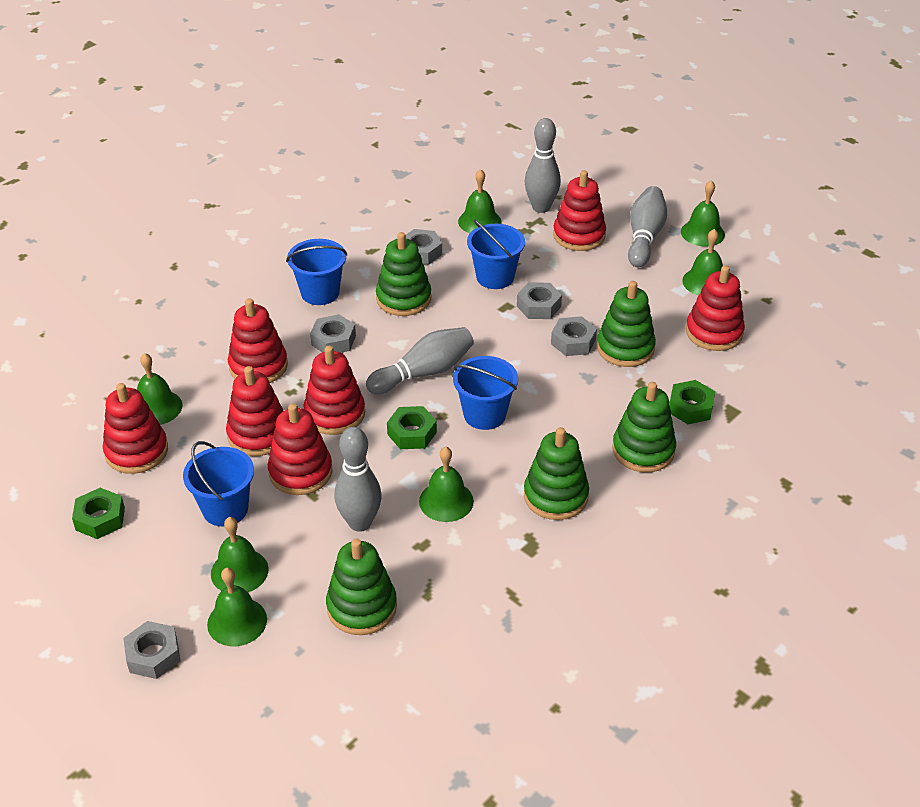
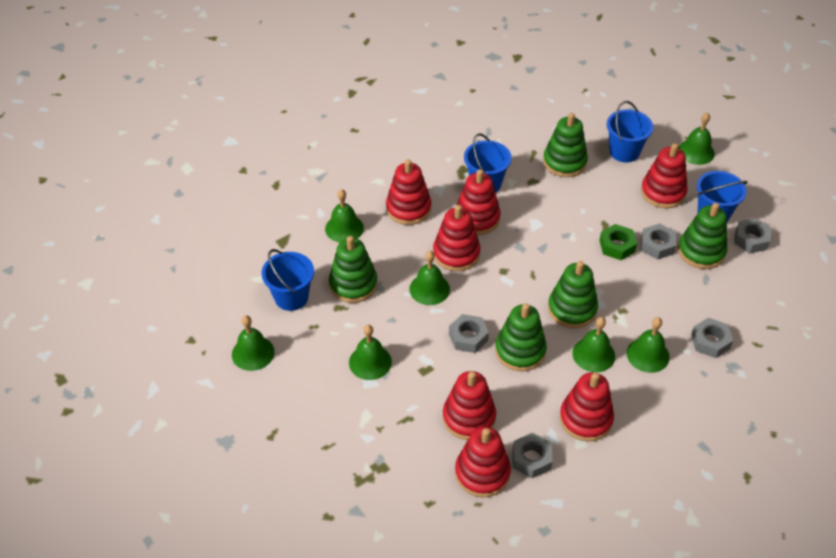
green nut: [72,488,125,539] [387,406,437,449] [669,380,715,424] = 3 -> [599,224,637,260] = 1
grey bowling pin: [334,427,382,532] [366,327,474,394] [525,118,561,213] [628,186,667,267] = 4 -> none = 0

